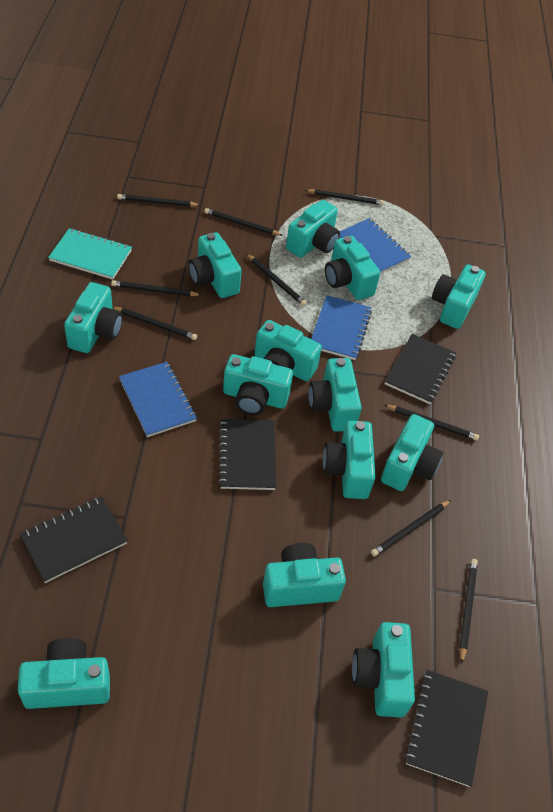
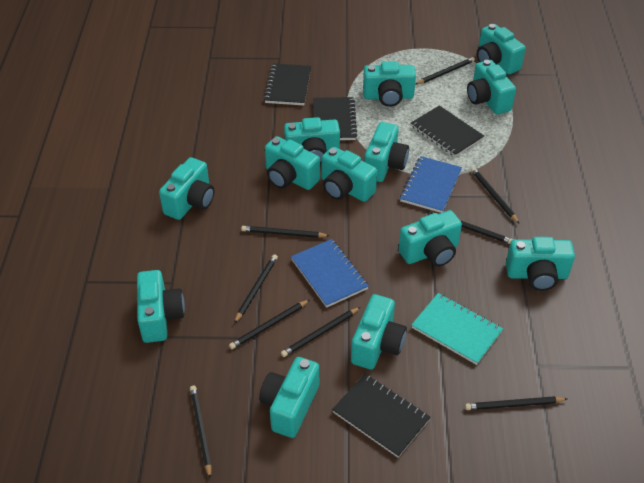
blue notebook: [119,362,197,437] [311,295,372,360] [339,218,411,274] = 3 -> [291,239,369,308] [400,156,462,213] = 2

